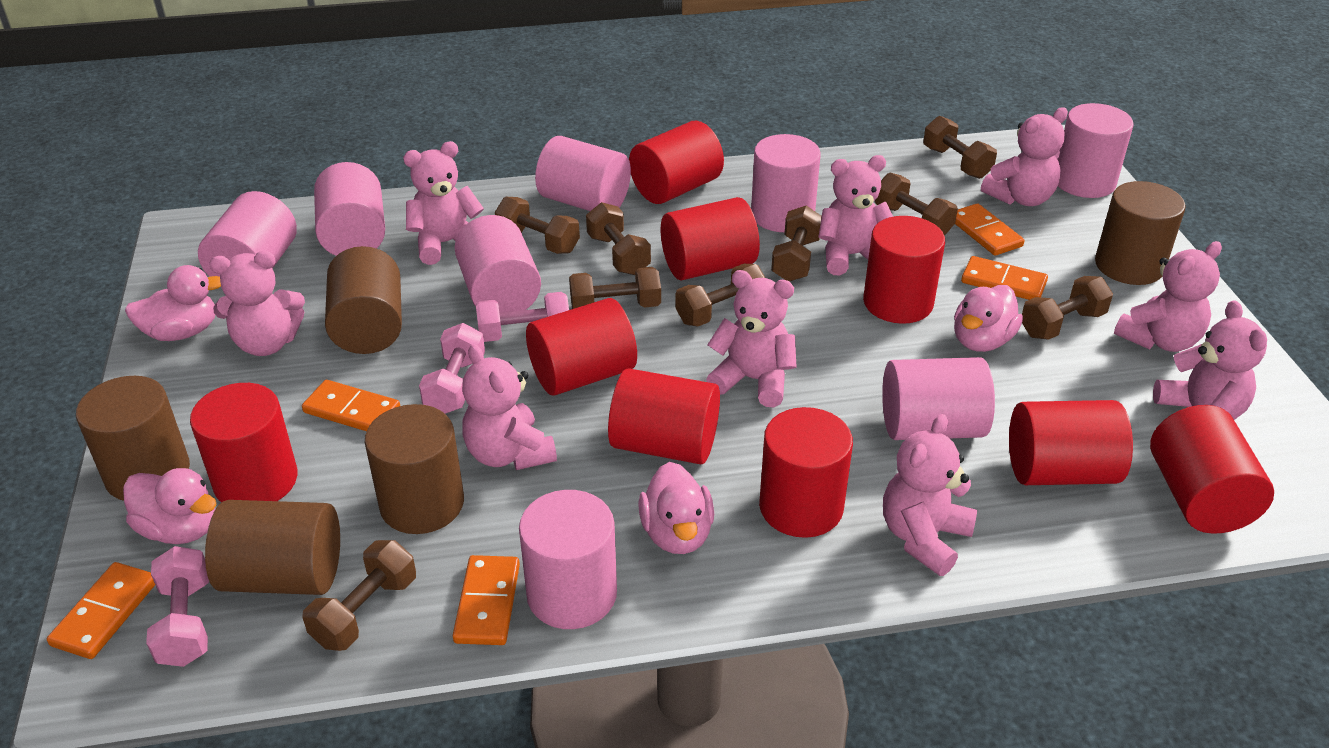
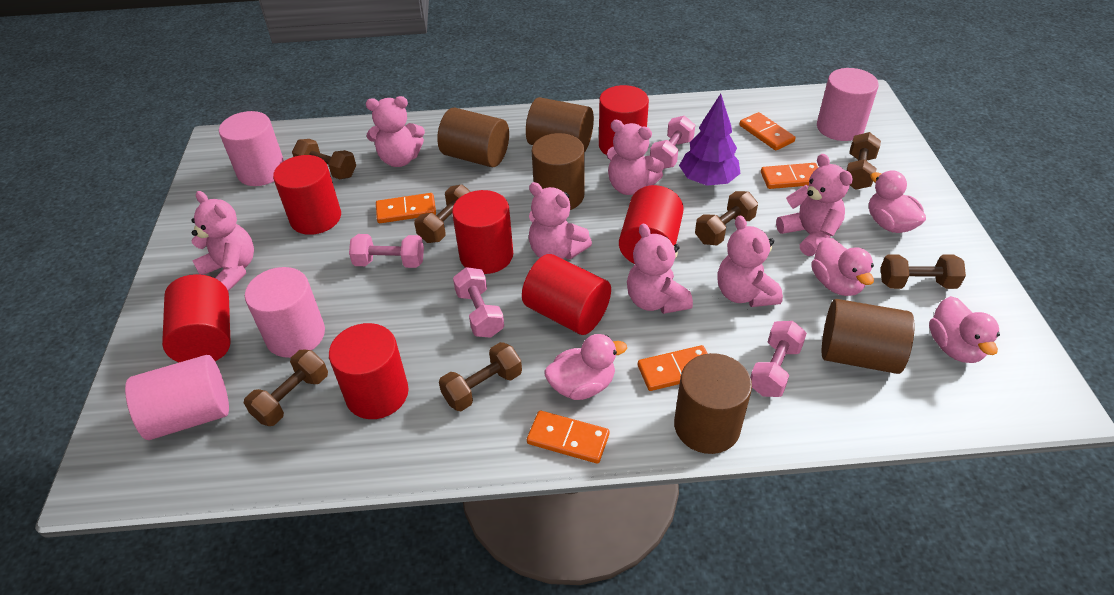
brown dumbbell: [302,540,416,651] [495,197,580,254] [569,267,661,309] [586,202,651,275] [675,264,765,326] [771,205,822,282] [875,173,958,236] [923,116,997,179] [1022,276,1113,340] = 9 -> [244,350,328,426] [292,139,356,179] [414,185,471,243] [439,342,522,411] [695,191,758,245] [846,132,881,190] [881,254,966,289] = 7
pink cylinder: [198,191,297,277] [314,162,385,256] [455,215,541,313] [519,490,617,629] [535,136,631,211] [751,134,821,232] [882,357,995,440] [1058,103,1134,198] = 8 -> [125,355,229,440] [219,111,284,186] [245,267,325,358] [817,68,879,141] = 4
pink dumbbell: [146,546,209,667] [419,323,485,414] [476,292,569,342] = 3 -> [349,234,424,268] [453,267,504,337] [650,116,695,169] [750,321,807,397] = 4
pink teddy bear: [209,251,305,356] [403,141,484,265] [462,344,557,470] [706,270,797,407] [819,155,893,275] [883,414,977,576] [981,107,1068,206] [1114,241,1222,352] [1153,300,1267,420] = 9 -> [191,191,254,291] [366,96,425,167] [529,182,592,259] [607,120,664,195] [627,223,693,314] [717,215,783,307] [776,154,853,256] = 7
purple tree: none = 0 -> [679,94,741,186] = 1
red cylinder: [190,383,298,502] [526,298,637,395] [608,368,720,464] [629,121,724,204] [661,197,760,281] [759,407,853,538] [863,216,945,324] [1009,400,1133,485] [1150,405,1274,534] = 9 -> [162,274,231,362] [273,155,341,235] [329,323,409,419] [452,190,513,274] [522,254,611,335] [599,85,649,155] [619,185,684,264] = 7

